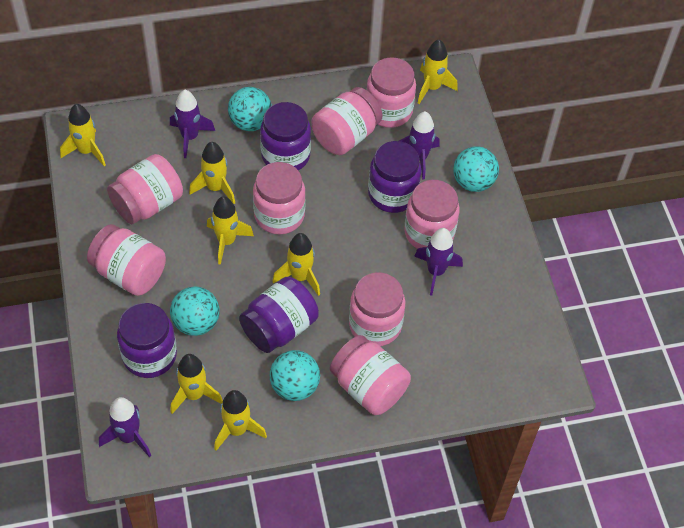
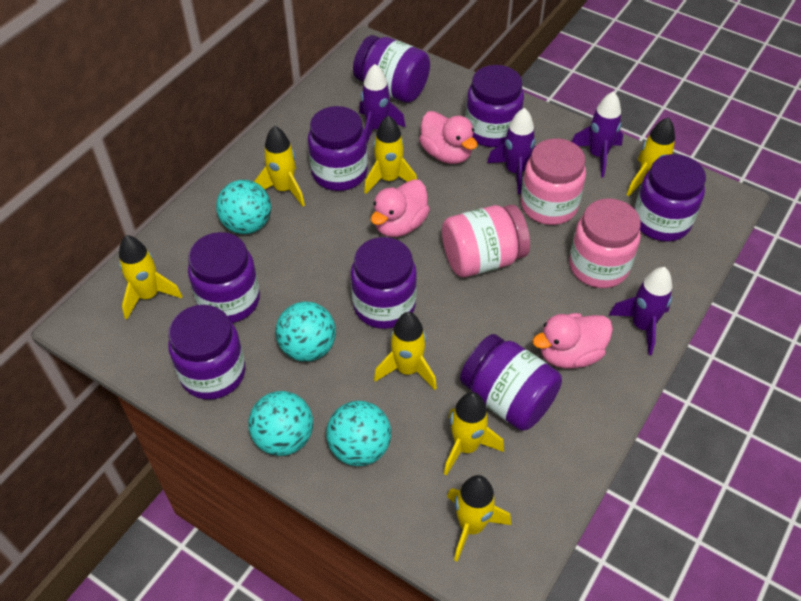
pink duck: none = 0 -> [371,179,430,237] [419,111,477,164] [532,313,613,369] = 3
pink jar: [87,224,166,296] [107,154,183,224] [253,162,306,234] [312,87,382,155] [330,335,411,415] [349,272,405,346] [366,57,416,128] [404,180,460,249] = 8 -> [442,205,530,277] [521,138,586,225] [569,198,641,288] = 3
purple jar: [117,303,177,378] [239,277,319,353] [260,102,311,170] [368,141,421,213] = 4 -> [168,305,246,400] [188,232,260,323] [308,106,368,191] [351,237,417,329] [353,35,430,103] [460,334,562,431] [465,65,524,147] [634,154,706,242] = 8

